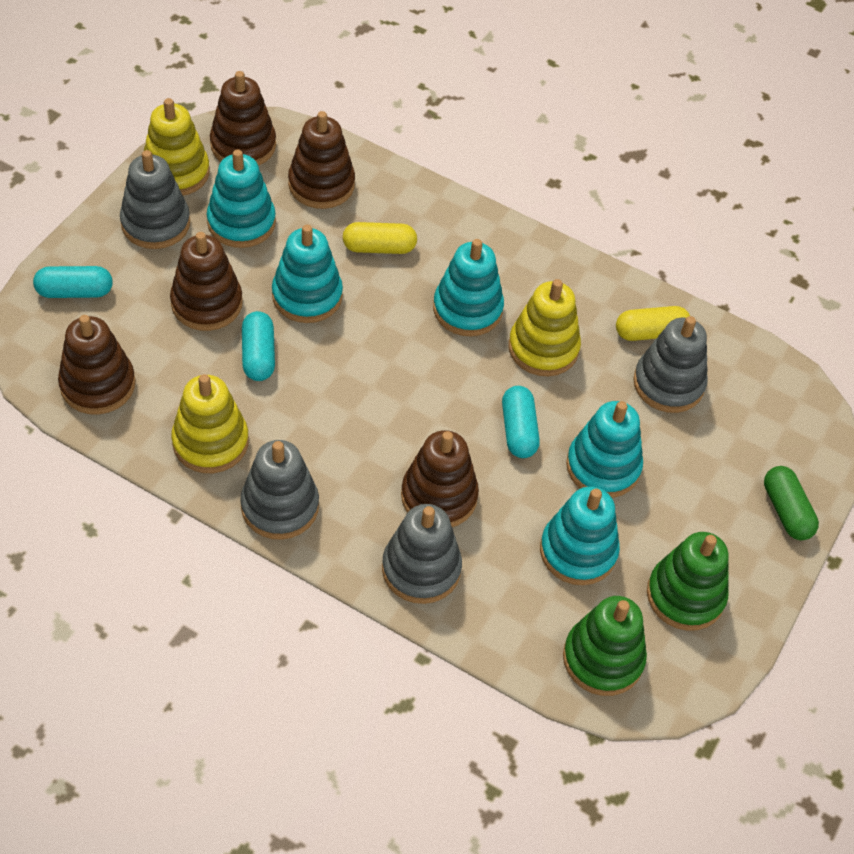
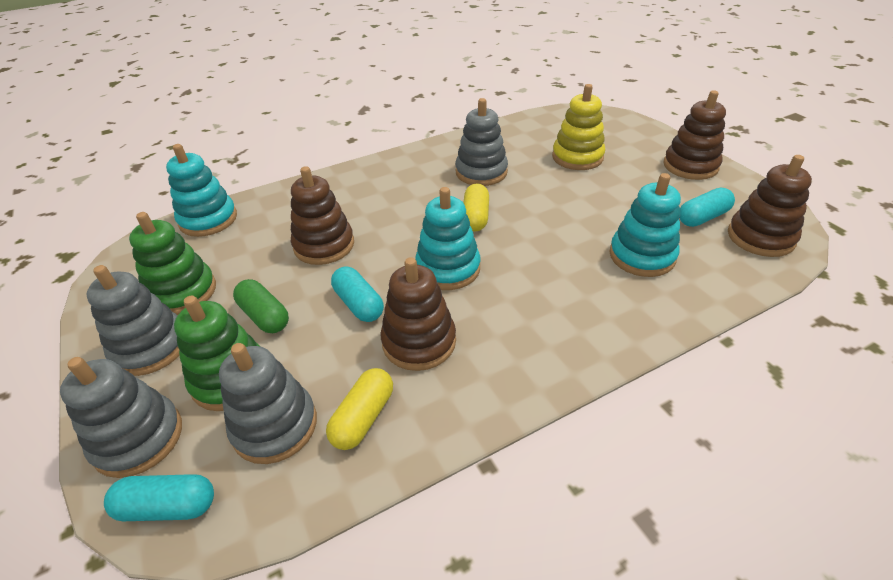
brown stacking toy: [58,315,136,415] [170,232,243,331] [210,71,276,166] [288,111,355,209] [401,430,479,527] = 5 -> [291,166,354,265] [380,257,456,371] [663,90,726,180] [728,155,812,257] = 4
turquoise stacking toy: [207,149,276,248] [272,225,343,323] [433,239,504,337] [540,486,620,585] [566,401,643,498] = 5 -> [166,144,237,237] [415,187,480,290] [609,173,681,277] = 3
yellow stacking toy: [144,98,210,196] [171,374,249,473] [509,279,581,376] = 3 -> [552,84,605,170] = 1

